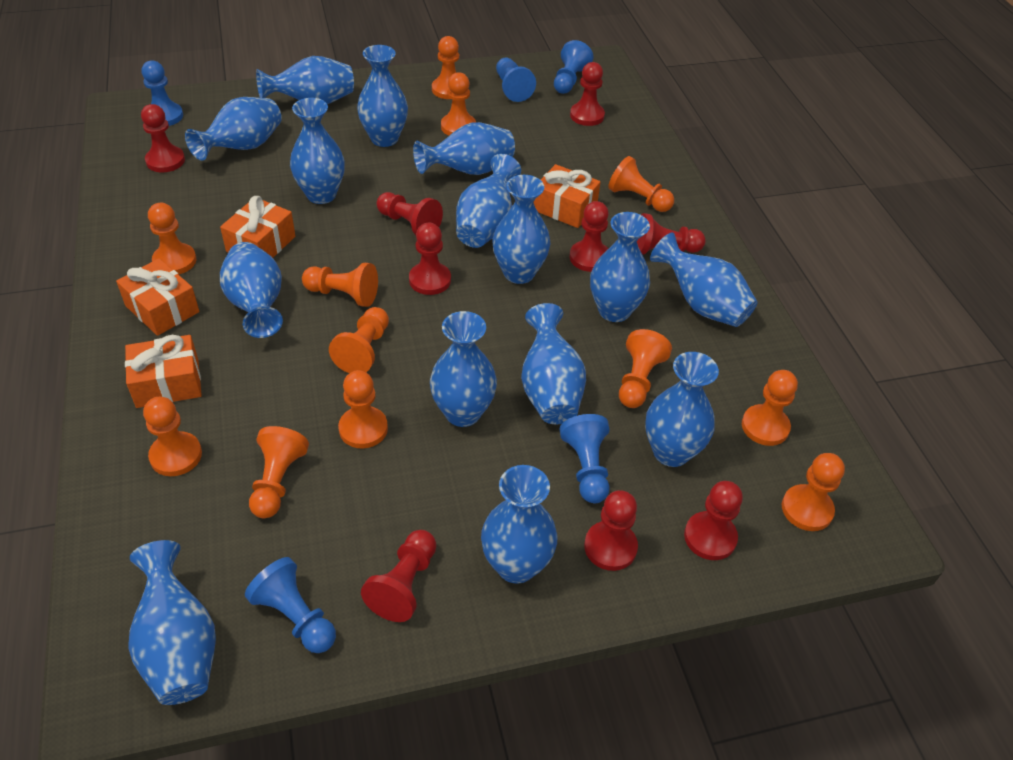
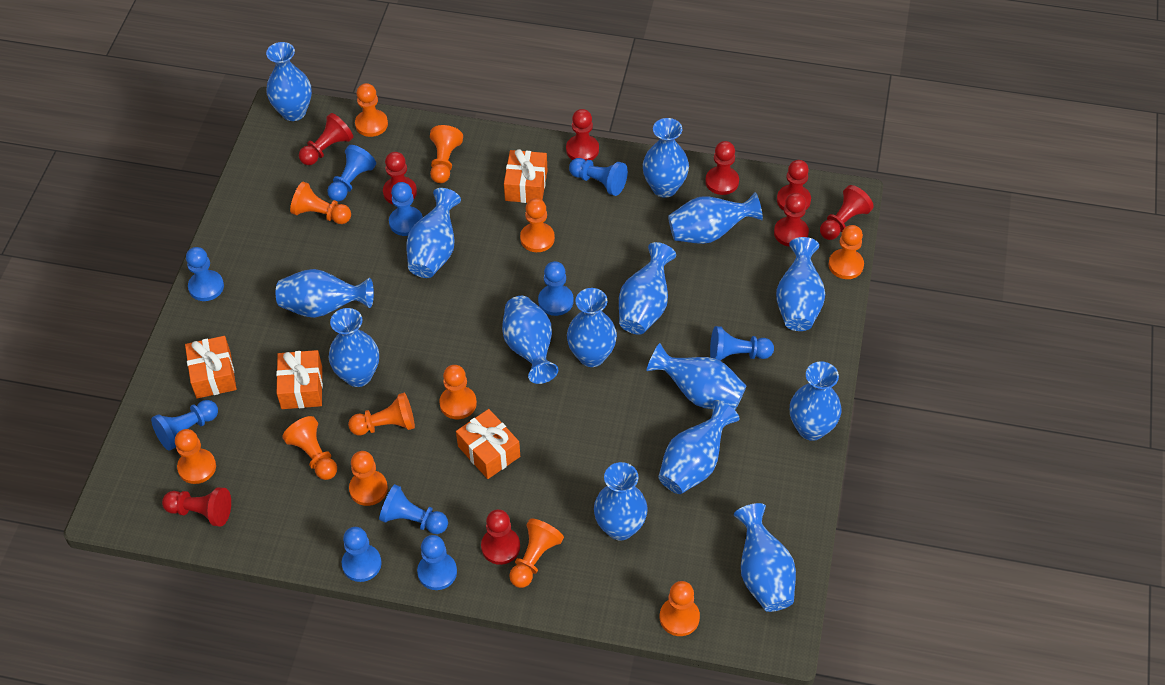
blue pawn: [142,60,183,126] [245,557,336,653] [496,57,536,102] [554,40,594,94] [560,414,610,503] = 5 -> [151,400,218,451] [186,247,224,301] [327,145,376,201] [342,527,382,582] [379,484,448,534] [389,182,423,236] [417,535,457,590] [538,261,574,316] [569,158,628,196] [710,326,774,361] = 10

